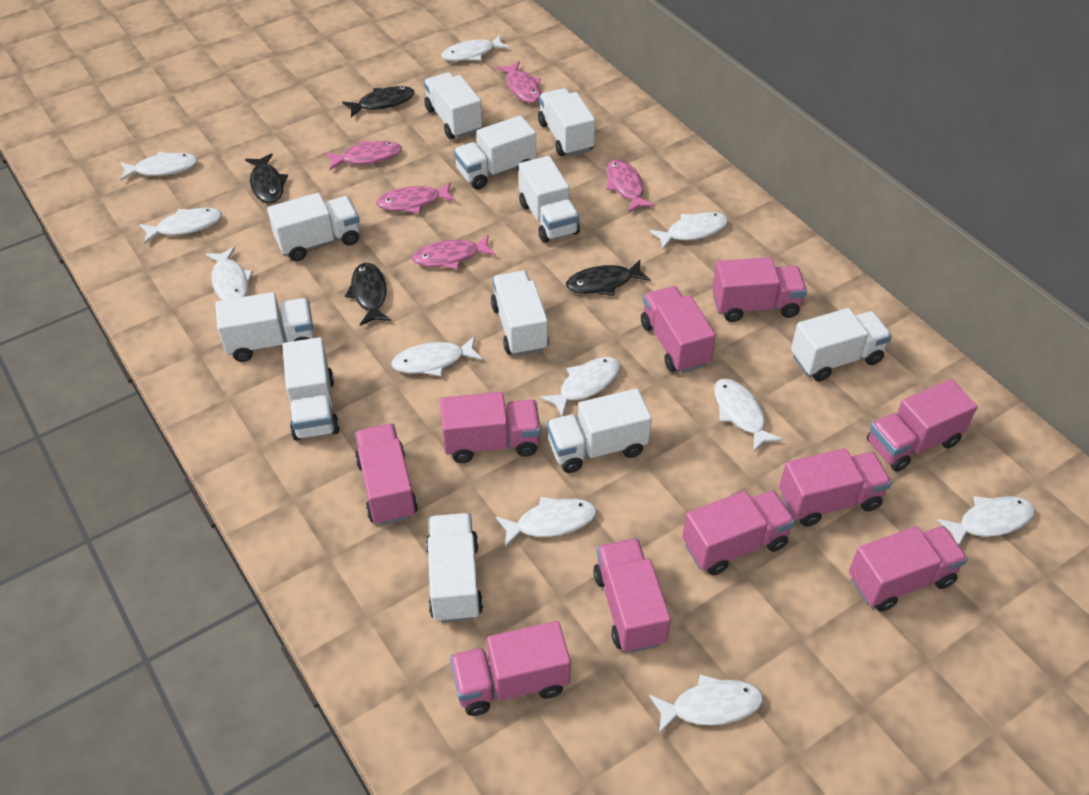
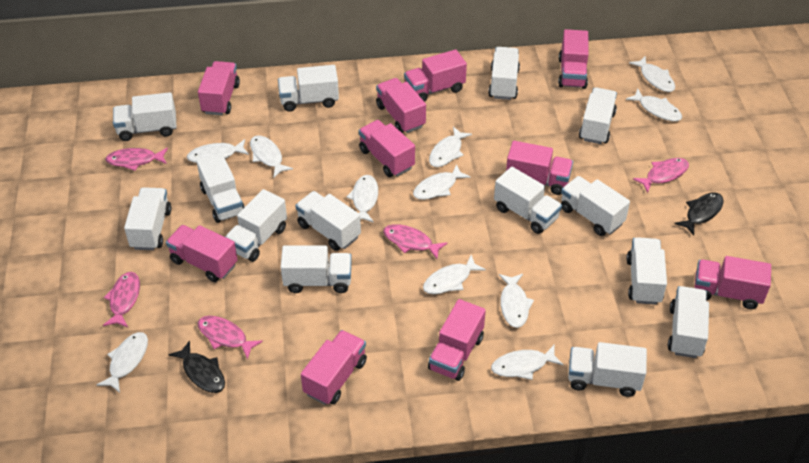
black fish: [245,153,288,204] [342,86,414,118] [345,263,391,326] [566,260,651,296] = 4 -> [168,340,225,393] [674,192,724,235] = 2
white truck: [215,292,314,362] [267,193,360,261] [282,337,340,440] [424,72,482,139] [426,513,483,623] [454,115,536,190] [491,271,549,356] [519,156,580,243] [538,88,595,156] [547,388,652,473] [791,308,892,382] = 11 -> [113,92,177,141] [124,187,171,250] [196,152,245,223] [225,189,287,262] [278,65,339,111] [281,245,352,293] [295,191,361,251] [488,47,520,100] [494,167,562,234] [561,176,630,236] [568,342,647,397] [579,87,617,144] [627,237,667,305] [668,286,709,358] = 14

